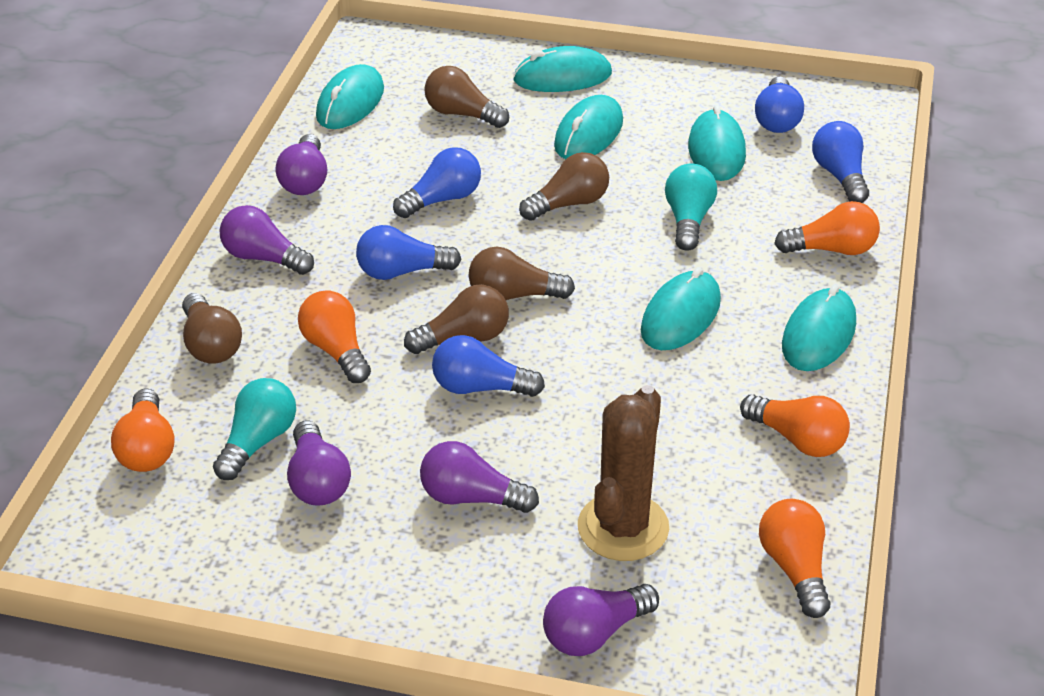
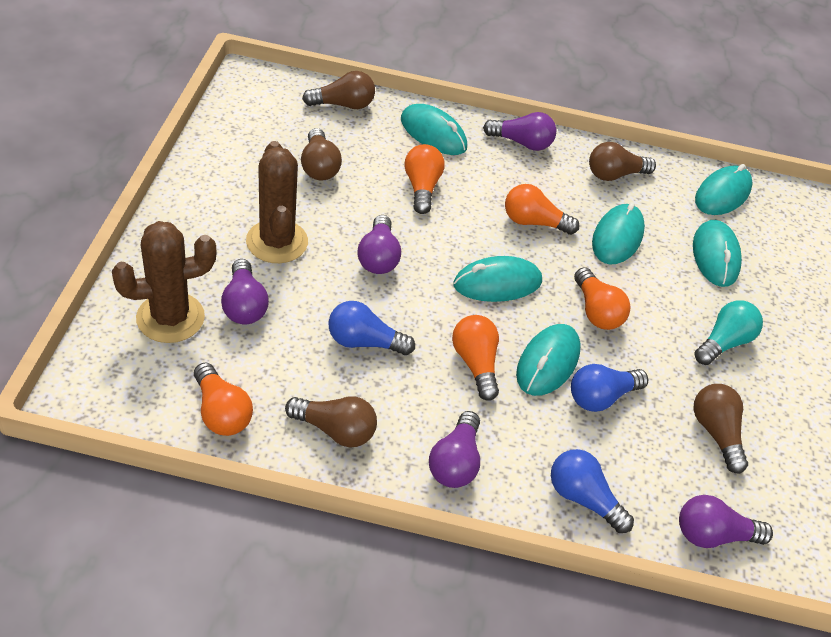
blue light bulb: [356,225,462,280] [393,147,481,218] [432,335,545,397] [755,77,804,133] [812,121,869,203] = 5 -> [329,301,415,355] [551,449,634,533] [571,364,648,412] = 3
brown cactus: [578,385,669,561] = 1 -> [112,221,216,343] [246,141,308,263] = 2
turquoise light bulb: [213,378,296,480] [665,164,717,251] = 2 -> [694,300,763,365] = 1

